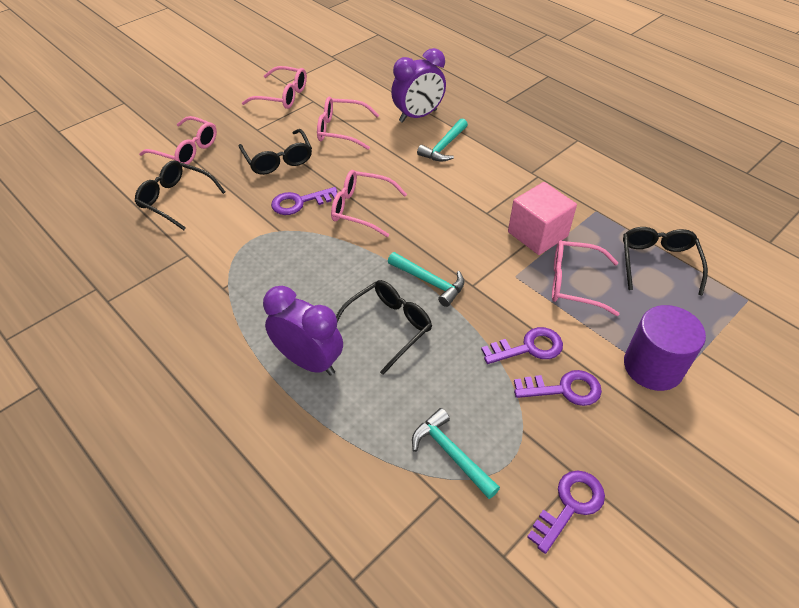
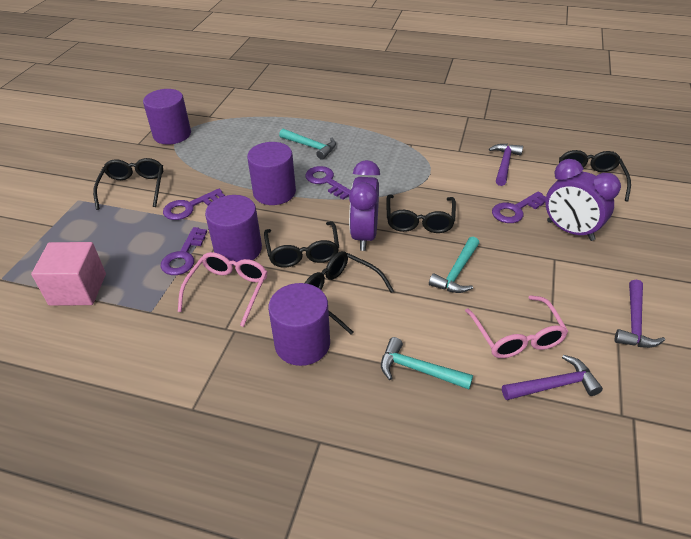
black glasses: [135,160,225,230] [238,129,312,175] [336,280,432,375] [623,227,708,295] = 4 -> [93,158,163,210] [264,221,339,268] [305,251,394,334] [386,194,456,233] [559,150,631,201] = 5
pink glasses: [139,116,217,165] [242,66,307,109] [317,96,379,150] [331,170,407,237] [552,240,619,316] = 5 -> [178,252,267,327] [465,295,568,358] = 2
purple cylinder: [624,305,706,391] = 1 -> [143,89,191,145] [205,195,262,262] [247,142,296,205] [268,283,330,366] = 4
purple hammer: none = 0 -> [489,144,523,186] [502,355,603,400] [615,280,665,348] = 3

